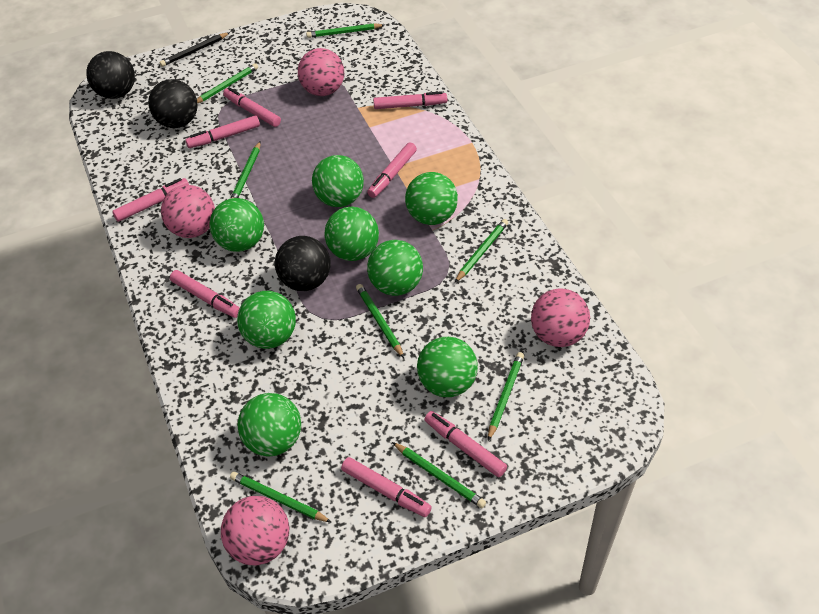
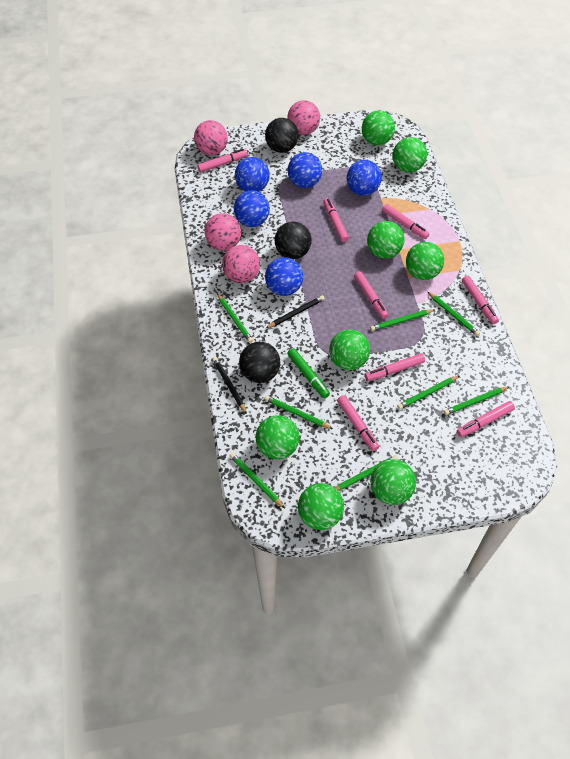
black pencil: [159,32,230,67] = 1 -> [212,357,247,414] [265,295,325,329] = 2
blue ball: none = 0 -> [234,190,270,227] [235,157,270,192] [265,257,303,296] [288,152,322,188] [347,160,382,196] = 5
green marker: none = 0 -> [287,348,330,398] = 1

